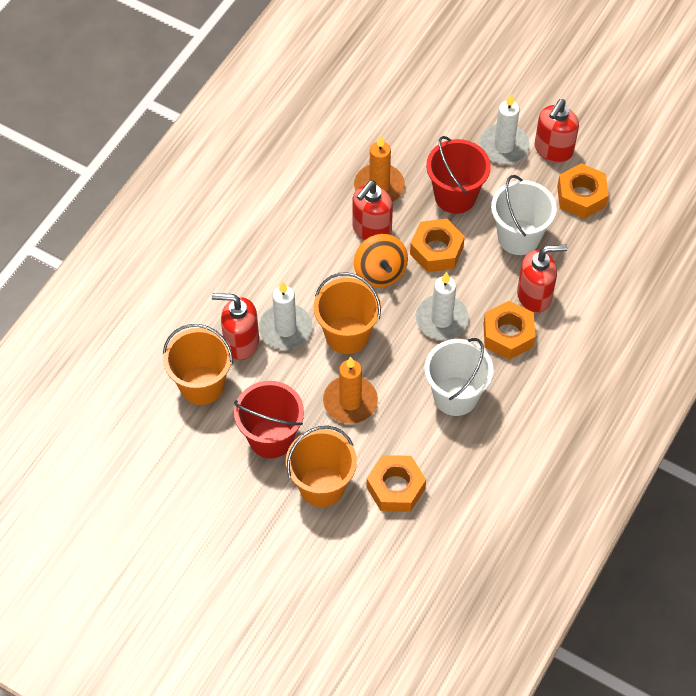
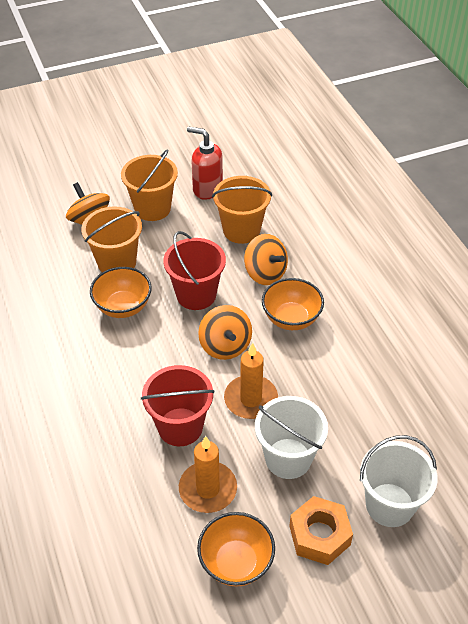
orange bowl: none = 0 -> [90,267,152,318] [197,512,275,587] [262,278,324,330] = 3
orange nut: [367,455,426,512] [410,219,465,272] [483,301,535,360] [557,163,609,219] = 4 -> [289,496,353,565] = 1
orange spinning top: [354,234,408,288] = 1 -> [66,182,110,225] [198,305,252,360] [244,234,288,285] = 3
red soap dispenser: [212,293,259,360] [352,180,393,240] [517,245,568,313] [535,99,579,163] = 4 -> [187,126,223,200] = 1
white candle: [259,281,312,350] [416,272,469,340] [479,94,529,164] = 3 -> none = 0

